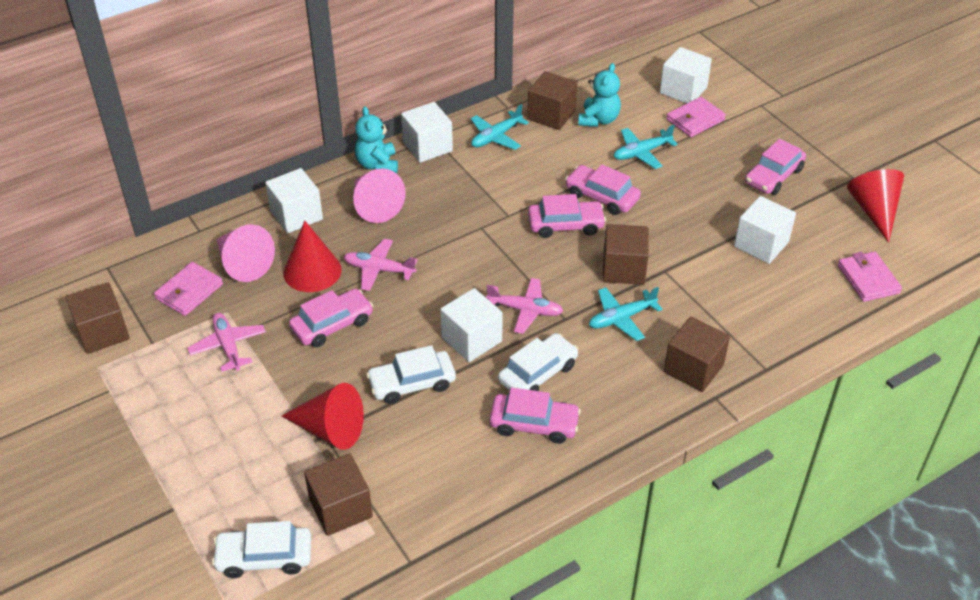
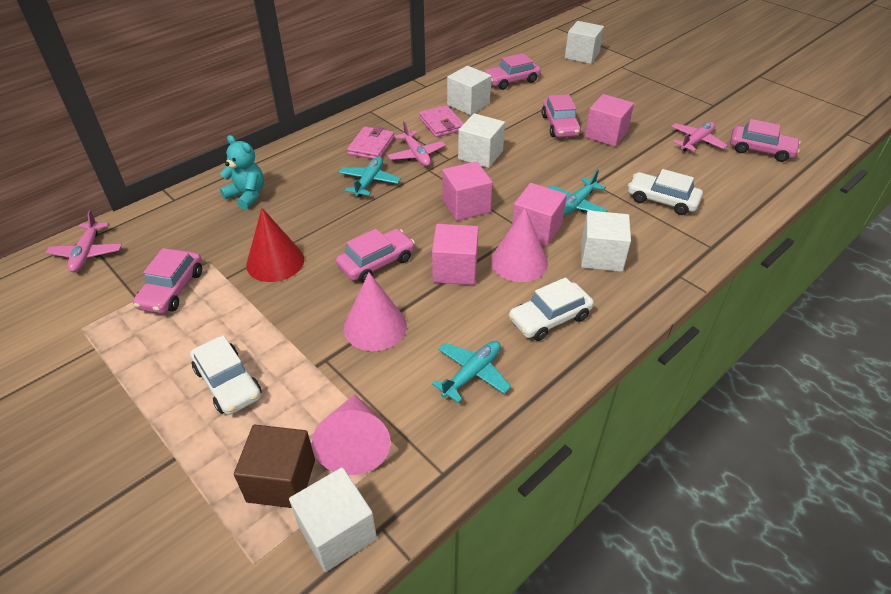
brown cube: [66,282,130,354] [304,453,373,536] [527,71,577,130] [603,224,649,285] [664,317,730,392] = 5 -> [234,424,315,508] = 1
pink cone: [216,224,275,282] [353,168,406,223] = 2 -> [312,394,391,475] [344,272,407,351] [491,208,548,282] = 3
pink cube: none = 0 -> [432,224,478,285] [442,161,493,221] [512,183,567,246] [585,94,634,147] = 4
pink wallet: [154,262,223,316] [666,97,726,137] [838,251,902,302] = 3 -> [347,126,394,159] [419,105,464,137] = 2
red cone: [282,383,364,450] [283,221,342,292] [847,169,904,243] = 3 -> [246,208,304,282] = 1
turquoise teddy bear: [355,106,398,173] [578,63,621,127] = 2 -> [220,135,264,210] = 1

